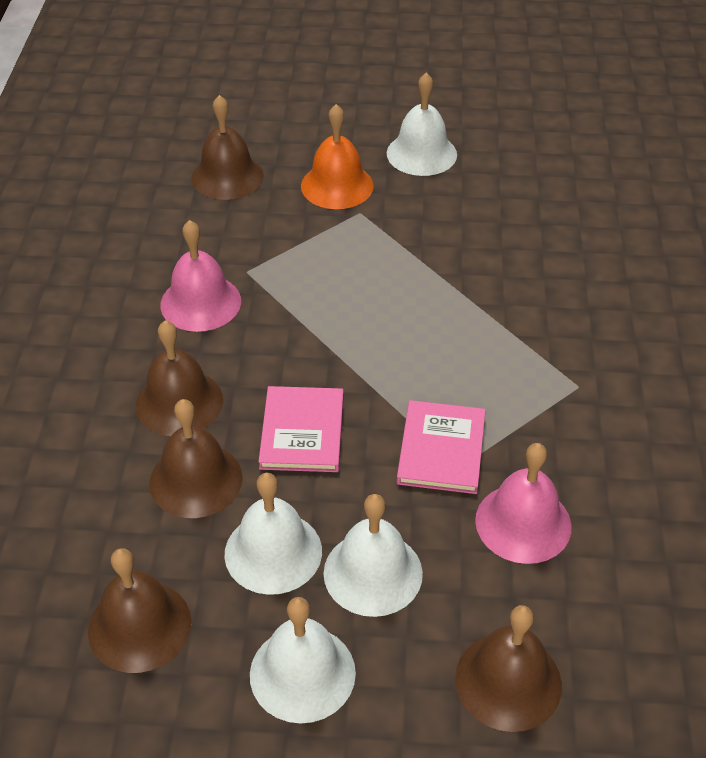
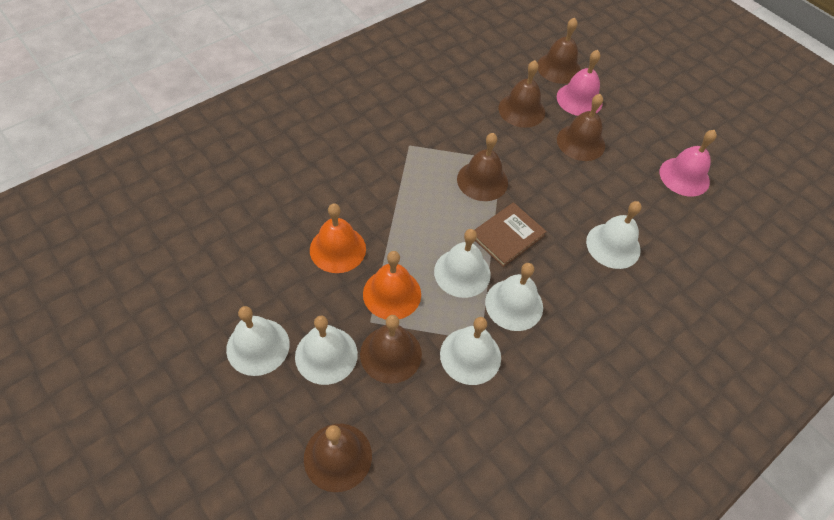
brown bell: [88,548,191,673] [135,320,223,436] [149,399,243,518] [191,95,264,200] [455,605,562,732] = 5 -> [304,424,372,492] [360,315,422,384] [457,133,508,201] [499,60,545,128] [537,17,581,84] [557,94,605,161] = 6
brown book: none = 0 -> [475,202,547,267] = 1
orange bell: [301,104,374,209] = 1 -> [310,204,366,273] [363,251,421,319] = 2
pink book: [258,386,344,472] [397,400,486,494] = 2 -> none = 0
white bell: [224,473,322,595] [250,597,356,724] [324,494,423,617] [387,73,457,176] = 4 -> [226,306,290,376] [295,316,358,385] [434,229,491,298] [440,317,501,385] [485,263,543,331] [586,201,642,269] = 6

